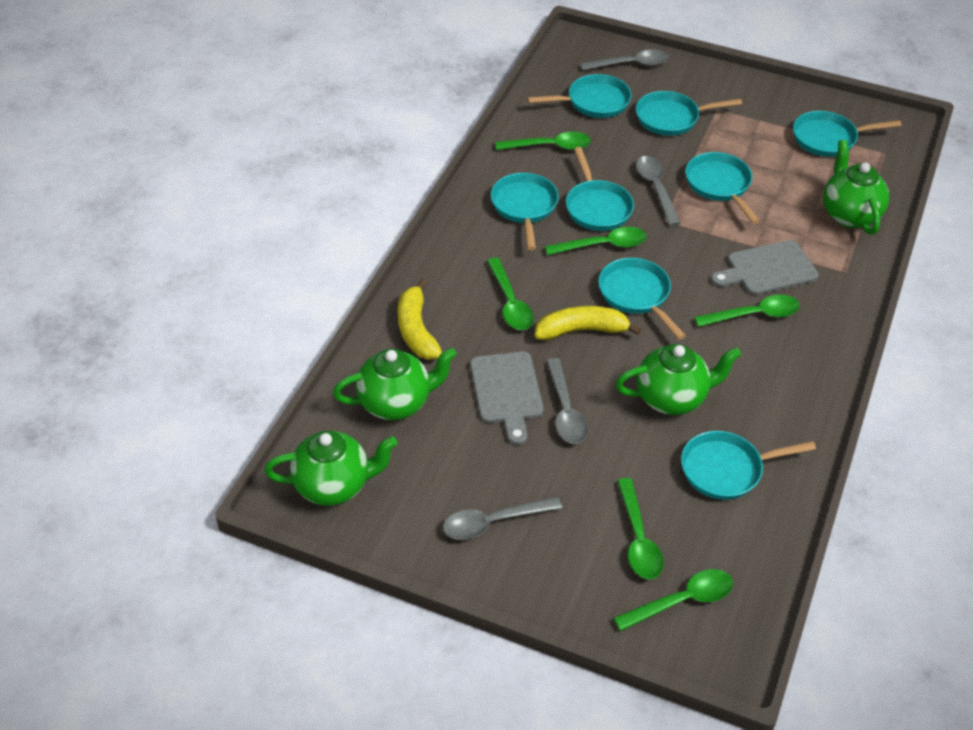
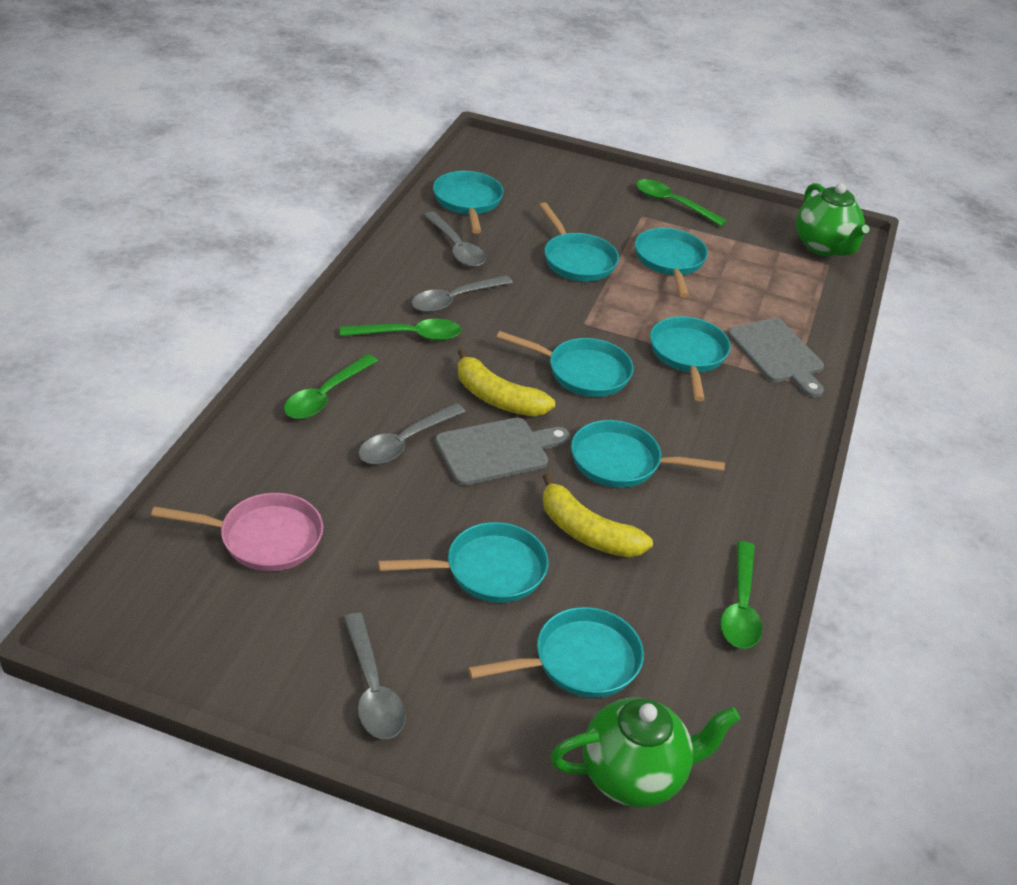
green spoon: [487,258,534,330] [495,132,591,150] [545,227,647,255] [614,569,733,631] [617,478,664,579] [694,294,800,327] = 6 -> [284,354,378,419] [340,319,462,341] [636,179,727,226] [720,541,763,649] = 4
green teapot: [264,431,397,506] [333,348,457,420] [616,344,741,415] [823,140,889,235] = 4 -> [550,698,740,807] [796,183,870,256] = 2
pink pan: none = 0 -> [151,493,323,571] = 1

